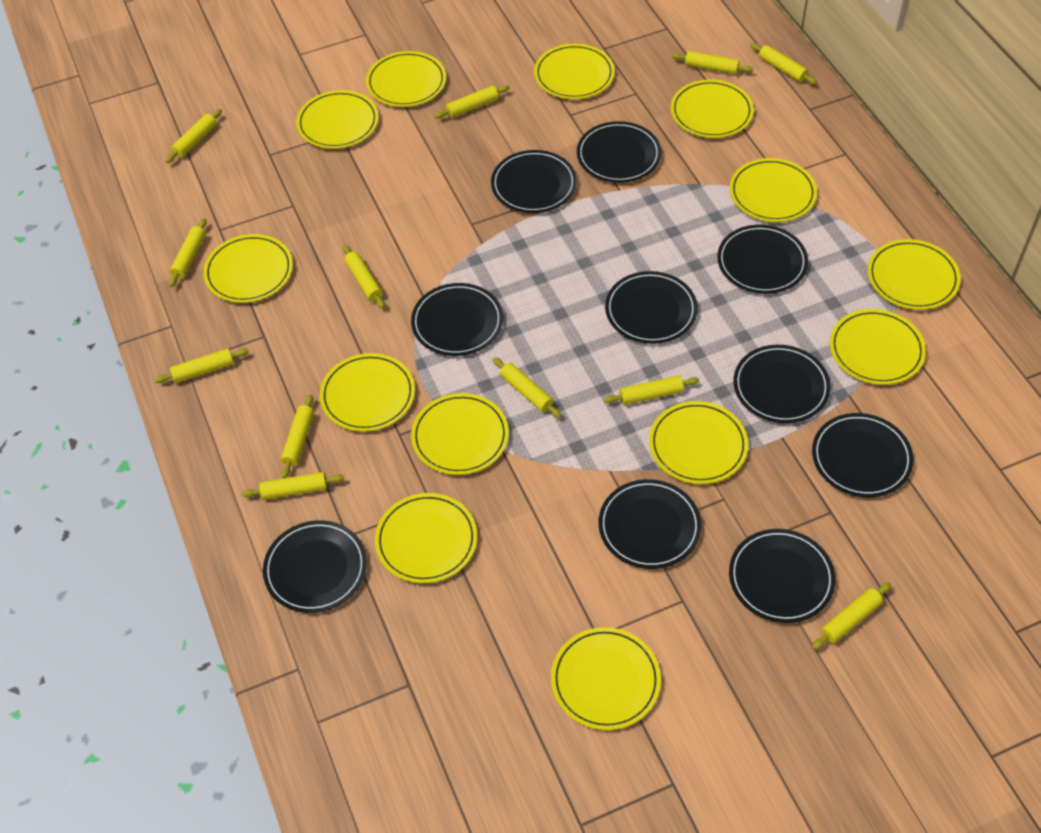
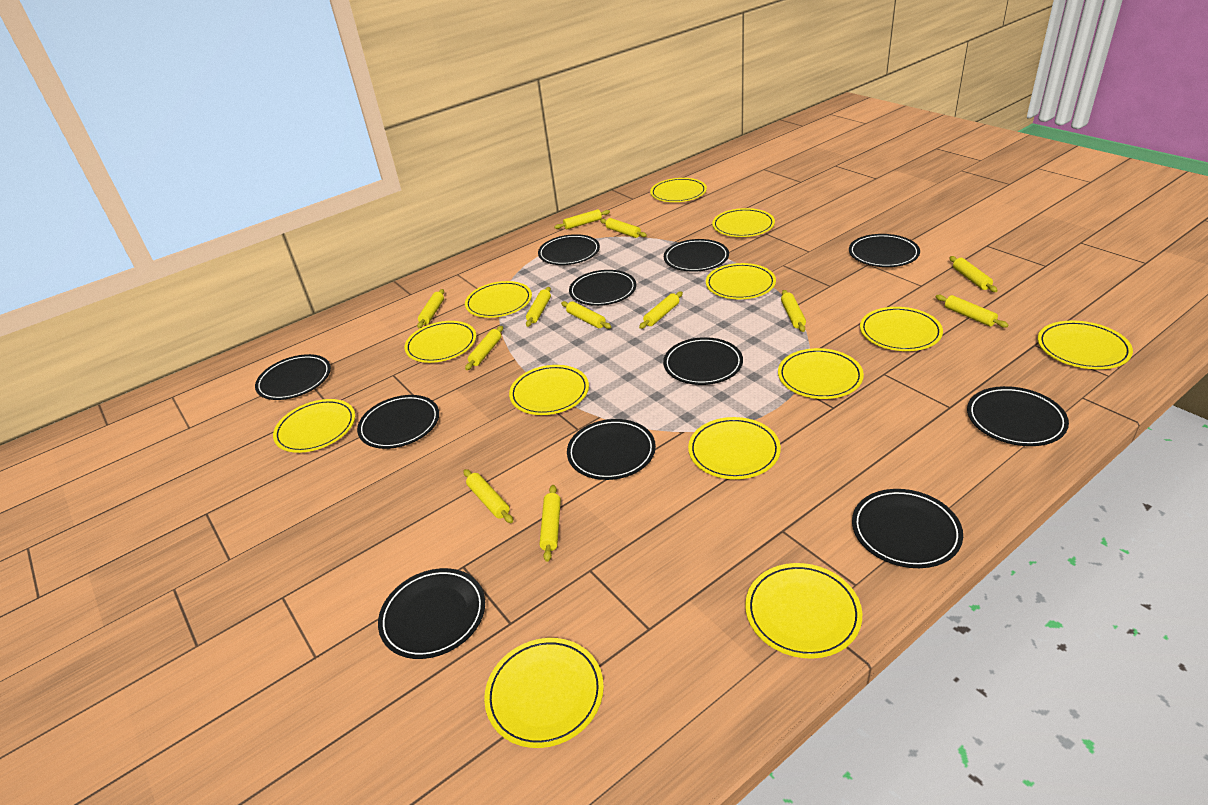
black plate: [263,520,367,613] [411,283,503,356] [491,150,577,213] [577,121,661,183] [599,479,701,569] [605,271,698,344] [717,225,808,294] [729,529,835,623] [733,345,831,423] [812,413,913,497] = 10 -> [255,354,331,400] [357,395,439,449] [378,568,485,659] [538,234,600,265] [567,419,656,480] [569,270,636,306] [663,337,743,385] [664,239,729,272] [849,234,920,267] [852,489,963,568] [967,386,1069,446] = 11

